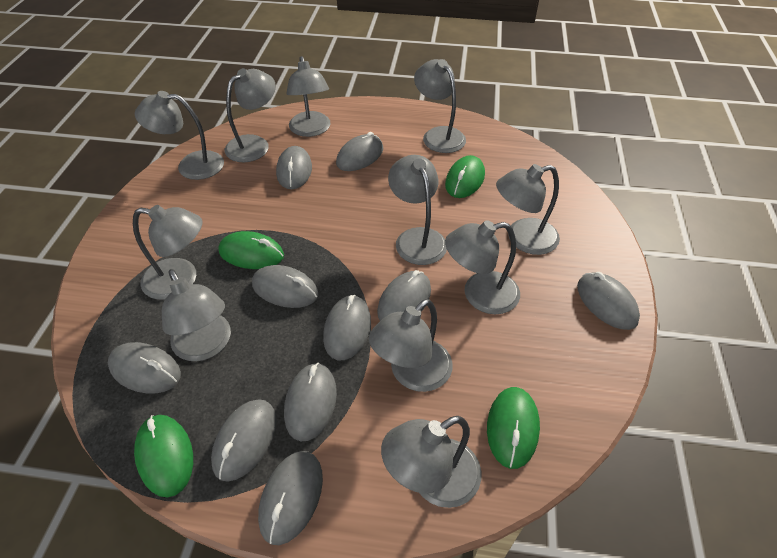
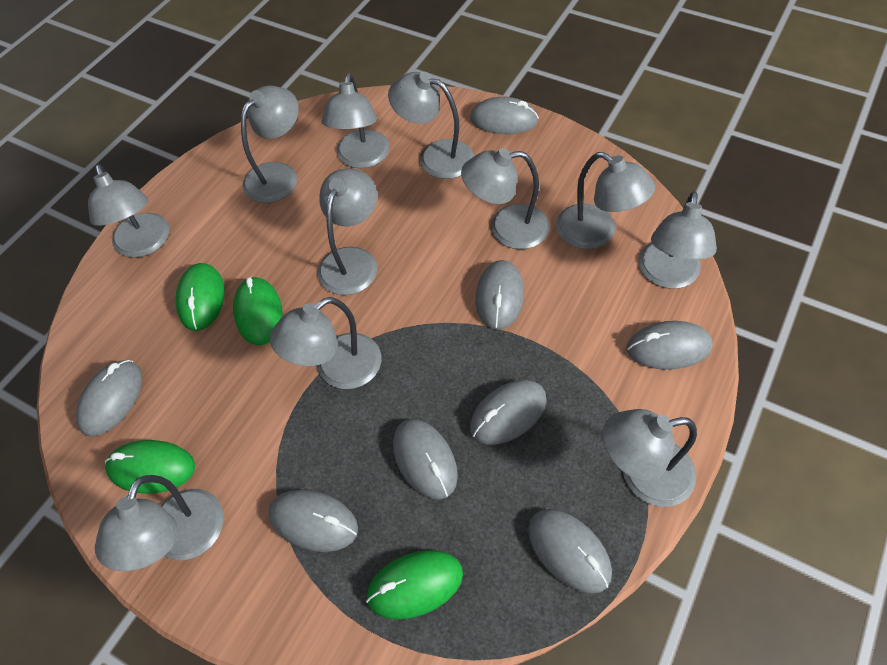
grey mouse: [108,342,181,394] [211,399,277,482] [252,265,319,308] [258,451,323,545] [276,146,312,189] [284,362,337,441] [323,295,371,360] [336,132,383,171] [377,270,431,321] [577,272,640,330] = 10 -> [76,360,142,437] [268,490,358,552] [393,419,458,499] [470,97,539,134] [470,380,547,445] [476,260,524,330] [528,509,612,594] [627,321,713,370] = 8

